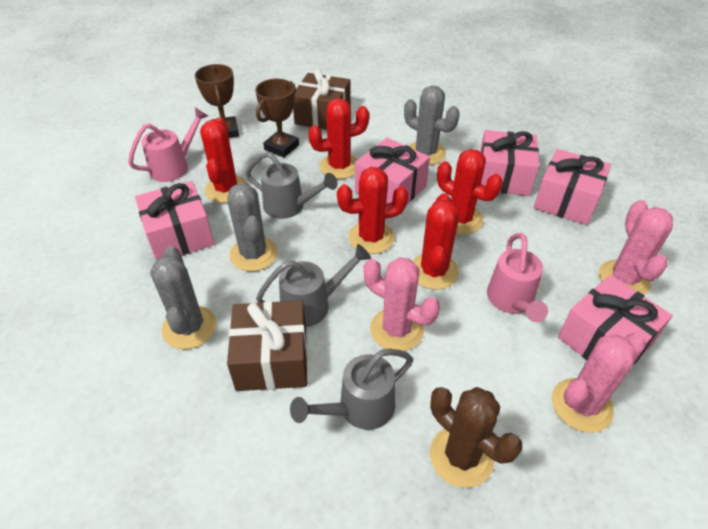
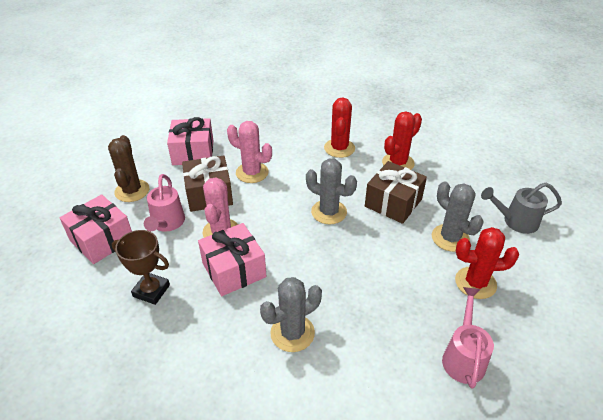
brown trophy: [195,64,239,138] [255,79,299,158] = 2 -> [112,230,170,305] = 1
grey watering can: [246,152,338,219] [256,244,371,327] [290,349,413,430] = 3 -> [481,183,562,234] = 1
pink cactus: [363,257,440,351] [552,333,646,433] [599,200,673,295] = 3 -> [203,177,238,238] [227,121,272,183] = 2
pink gift: [135,181,214,260] [355,138,430,204] [480,130,539,196] [534,149,611,225] [558,275,673,365] = 5 -> [60,194,132,264] [167,117,214,165] [198,223,266,296] = 3
red cactus: [200,118,247,203] [308,98,369,179] [337,167,408,254] [412,193,459,290] [437,149,503,235] = 5 -> [324,98,355,158] [382,111,422,170] [455,227,519,299] = 3

